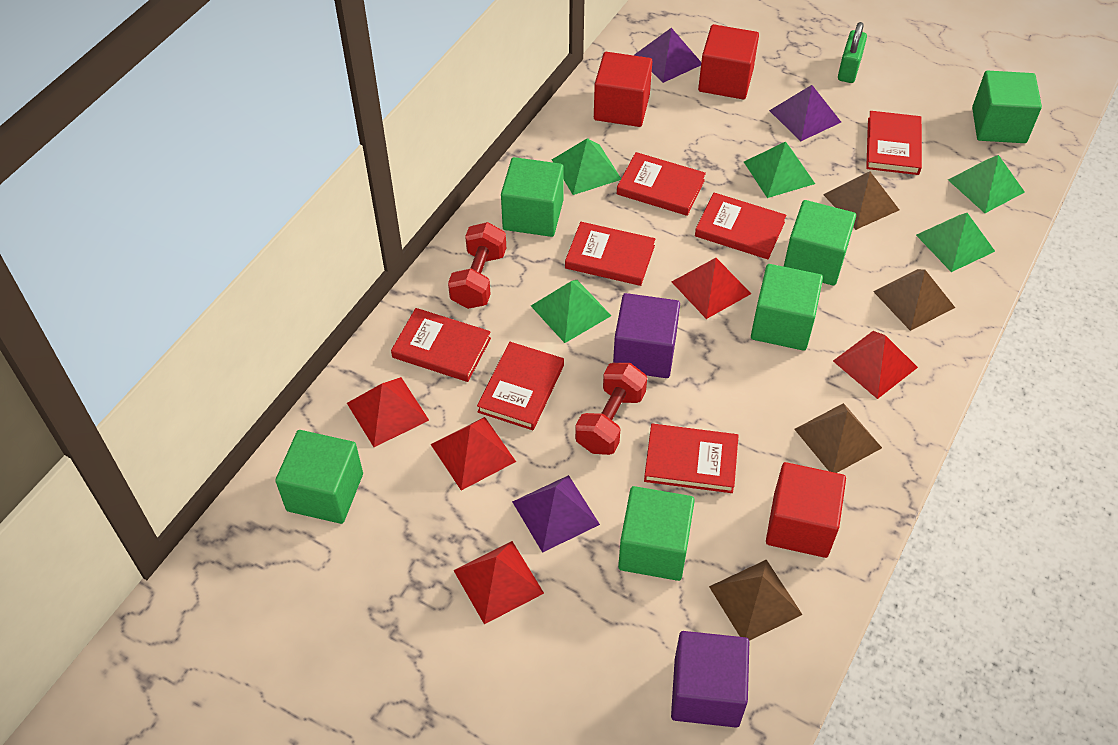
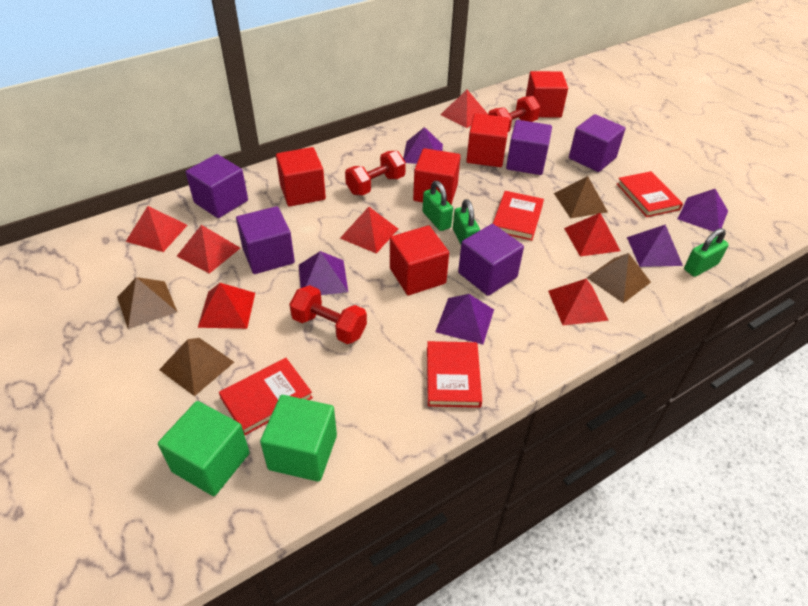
green cube: [275,430,363,524] [501,157,564,237] [618,486,695,581] [751,264,823,351] [784,200,856,286] [972,71,1042,143] = 6 -> [158,401,250,496] [260,395,337,482] = 2
green padlock: [838,22,867,83] = 1 -> [423,181,453,231] [453,199,480,244] [684,228,729,277] = 3
green pyramid: [531,280,611,343] [552,138,621,195] [744,141,815,198] [916,213,995,272] [948,155,1025,213] = 5 -> none = 0
purple cube: [613,293,680,378] [671,631,749,727] = 2 -> [186,154,248,218] [236,206,295,274] [458,224,524,296] [506,120,552,175] [569,114,626,172] = 5
purple pyramid: [512,475,600,553] [634,28,701,83] [769,85,841,141] = 3 -> [299,251,348,295] [403,127,443,164] [435,294,494,344] [627,225,683,267] [678,189,728,232] = 5
red book: [391,308,491,382] [477,342,564,430] [565,222,655,286] [617,152,706,216] [644,424,739,493] [695,193,786,259] [866,111,922,175] = 7 -> [219,358,313,435] [427,341,482,408] [493,191,544,241] [617,171,683,217] = 4
red cube: [594,52,652,127] [698,24,759,99] [766,462,846,558] = 3 -> [276,147,326,207] [390,226,449,296] [413,148,461,205] [466,113,510,167] [526,71,568,118] = 5
red dumbbell: [448,222,506,309] [575,363,647,455] = 2 -> [289,285,367,344] [345,151,406,195] [488,96,541,132] = 3
red pyramid: [347,377,429,447] [431,417,516,491] [453,541,544,624] [672,258,752,319] [833,331,918,399] = 5 -> [126,206,187,252] [177,225,240,274] [198,283,255,329] [340,207,398,254] [440,90,488,128] [548,279,609,325] [564,213,620,256] = 7

